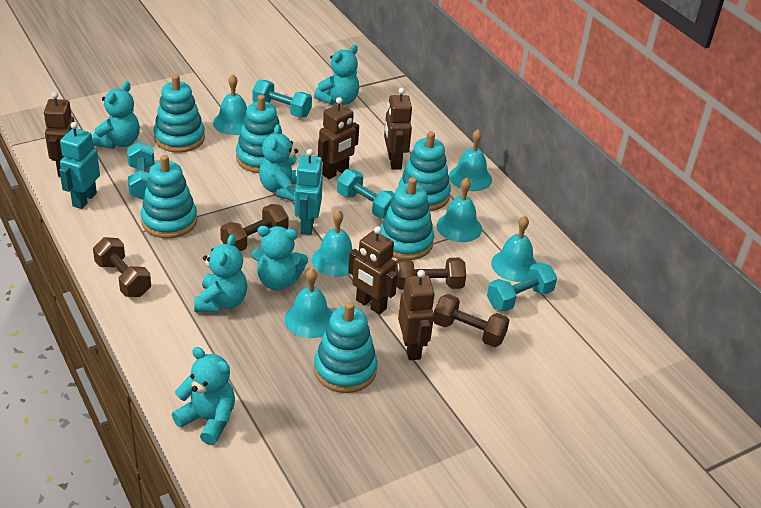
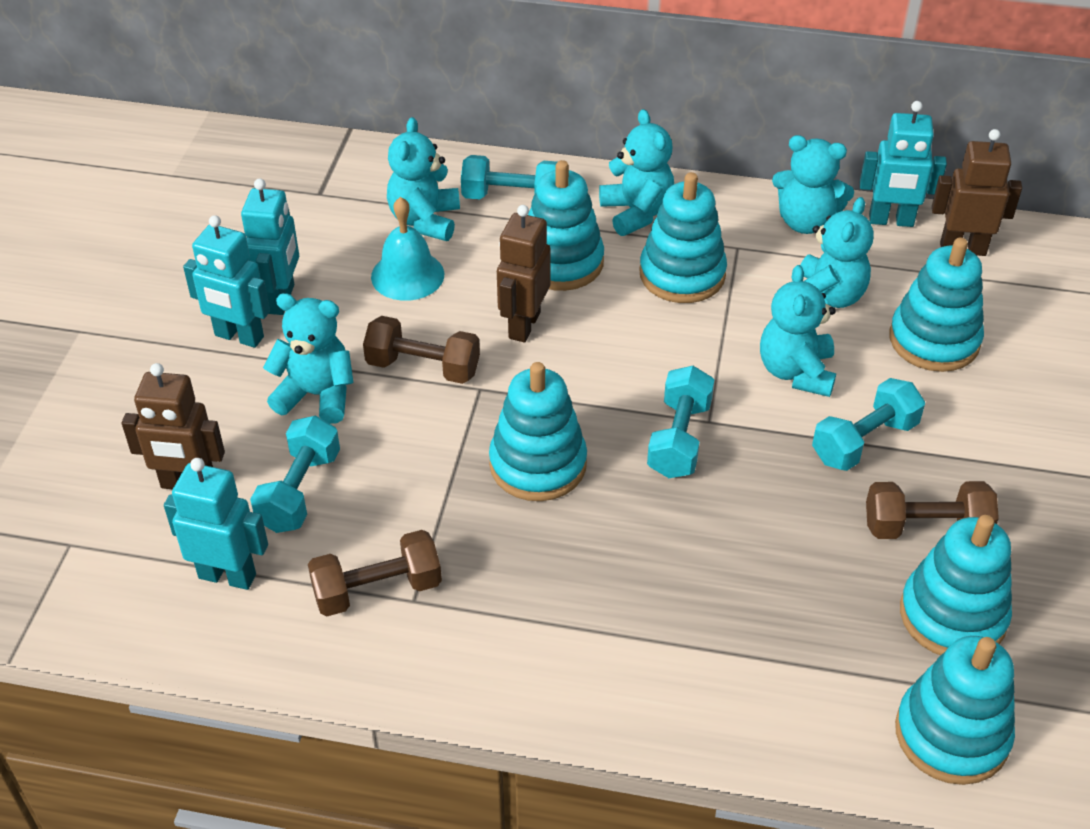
brown dumbbell: [93,237,151,297] [220,204,289,251] [395,258,466,290] [433,294,509,347] = 4 -> [308,530,442,616] [363,316,480,384] [866,481,999,539] = 3
brown robot: [44,92,75,177] [318,97,359,179] [348,226,398,315] [384,88,412,170] [398,270,435,360] = 5 -> [122,363,225,489] [497,205,551,342] [932,129,1022,256] = 3
turquoise bell: [213,74,247,135] [284,268,333,338] [312,210,353,277] [437,178,482,242] [449,129,492,191] [491,216,537,282] = 6 -> [371,197,444,301] = 1
turquoise robot: [59,122,100,209] [295,149,323,235] = 2 -> [164,458,268,590] [183,215,270,348] [241,178,299,315] [860,101,947,227] = 4

